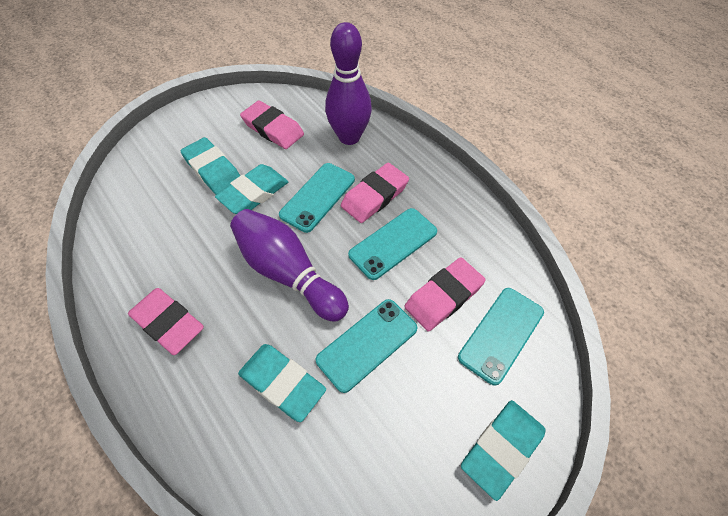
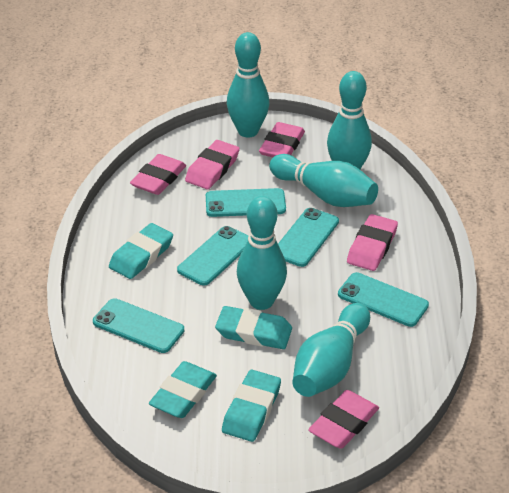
pink eraser: [128,288,204,355] [240,101,304,149] [341,163,409,223] [404,257,486,331] = 4 -> [130,154,186,195] [185,140,240,189] [259,122,305,157] [308,390,379,449] [347,214,398,271] = 5
purple bowling pin: [230,209,349,322] [325,22,372,145] = 2 -> none = 0
turquoise bowling pin: none = 0 -> [227,32,269,137] [237,196,287,310] [269,154,378,207] [292,303,370,397] [327,71,372,169] = 5
turquoise phone: [279,163,355,233] [316,299,418,393] [348,208,437,280] [458,288,544,386] = 4 -> [93,298,184,353] [177,226,248,286] [206,188,286,217] [278,208,339,267] [338,272,429,327] = 5

